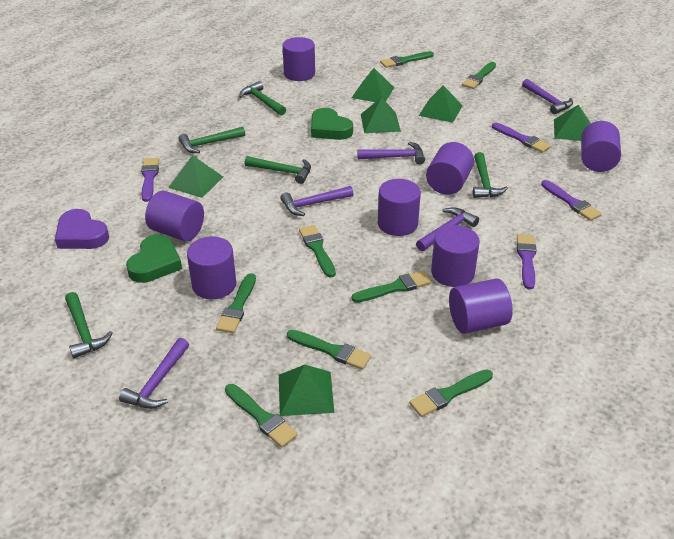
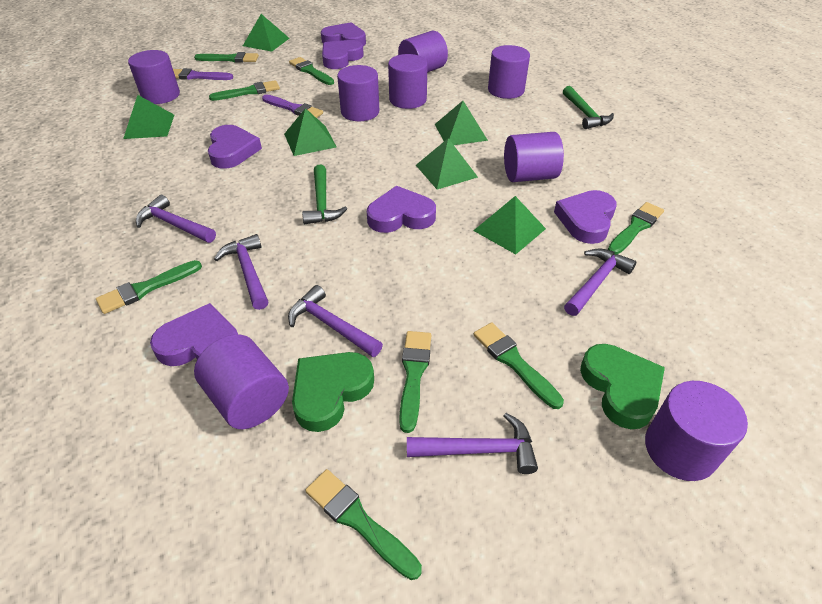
green hammer: [65,292,112,359] [178,127,245,153] [239,81,286,116] [245,156,311,184] [473,152,508,198] = 5 -> [302,165,347,224] [563,86,614,129] = 2
purple brush: [141,158,159,202] [492,122,551,153] [517,234,537,290] [541,180,602,221] = 4 -> [173,68,233,80] [262,94,323,118] = 2
purple heart: [55,209,109,249] = 1 -> [150,303,238,366] [208,125,262,169] [321,22,366,46] [322,40,364,69] [367,186,436,233] [554,190,617,244] = 6

